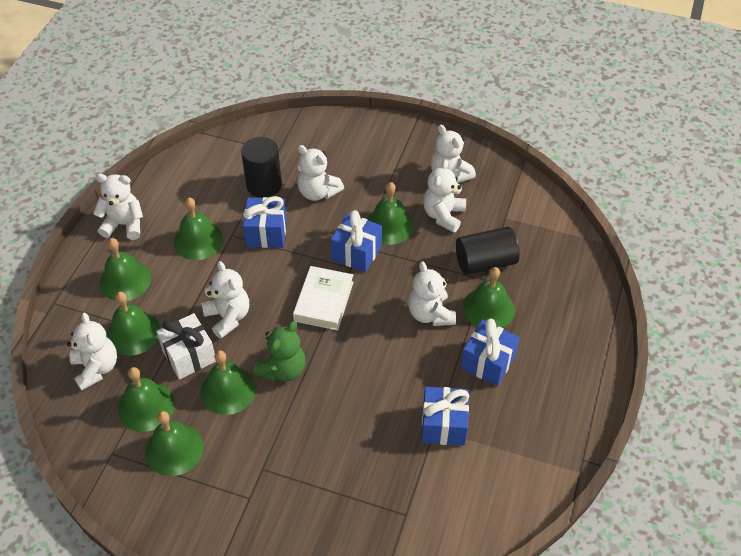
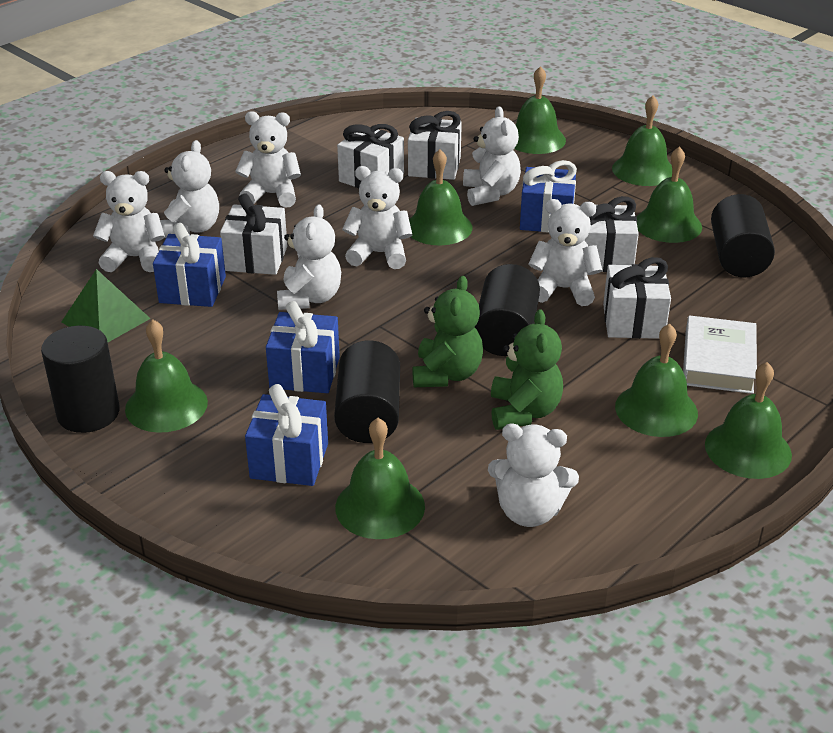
black cylinder: [241,137,282,198] [456,227,520,275] = 2 -> [41,326,120,433] [334,341,400,443] [475,264,540,356] [711,194,775,277] = 4
green pyramid: none = 0 -> [61,269,151,342] = 1
green teddy bear: [253,321,306,382] = 1 -> [412,276,483,387] [491,309,563,430] = 2
white gift: [156,313,216,379] = 1 -> [220,194,287,275] [337,124,404,188] [408,111,462,180] [581,196,639,272] [603,257,671,339] = 5
white teddy bear: [67,313,117,391] [93,174,143,240] [201,261,249,339] [297,145,344,201] [408,261,456,326] [423,159,466,232] [431,125,476,183] = 7 -> [93,171,165,272] [160,140,219,238] [235,111,301,208] [277,204,341,310] [342,166,412,269] [463,106,521,206] [488,424,579,527] [528,199,602,306] = 8

